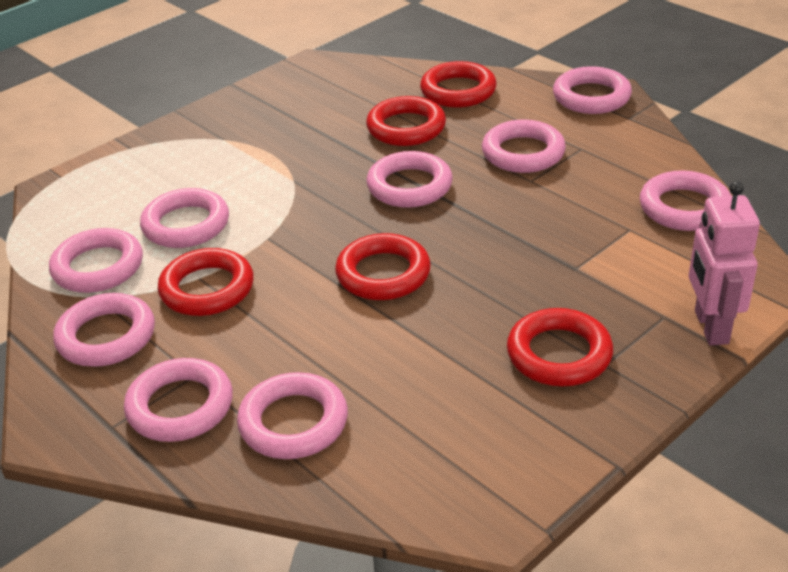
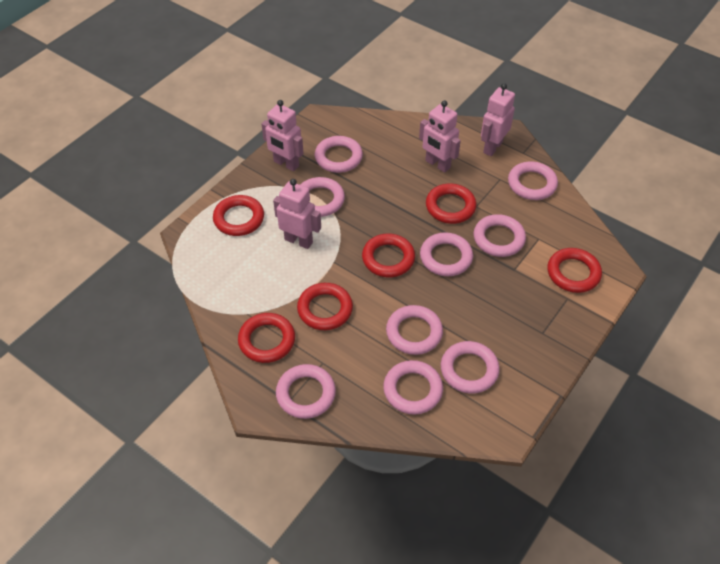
pink robot: [689,181,760,345] = 1 -> [262,100,304,171] [273,179,321,249] [419,100,461,173] [481,83,515,156] = 4
red ring: [158,248,254,316] [335,233,431,300] [366,96,446,146] [420,61,497,108] [507,308,613,386] = 5 -> [213,195,264,236] [238,313,295,363] [297,283,353,330] [362,234,415,277] [426,183,477,224] [547,248,602,293] = 6

